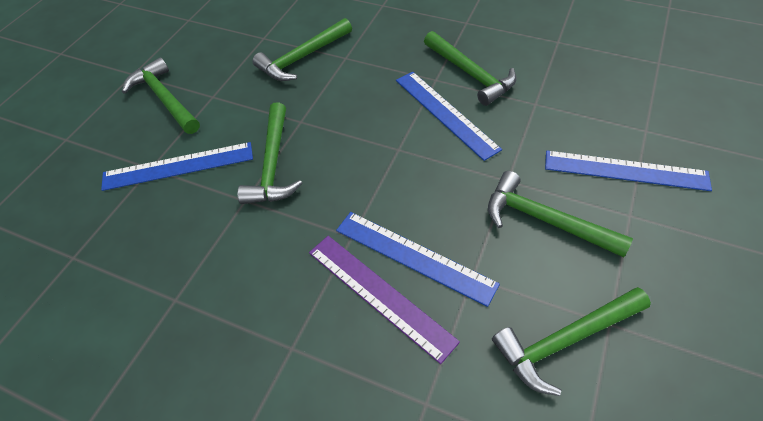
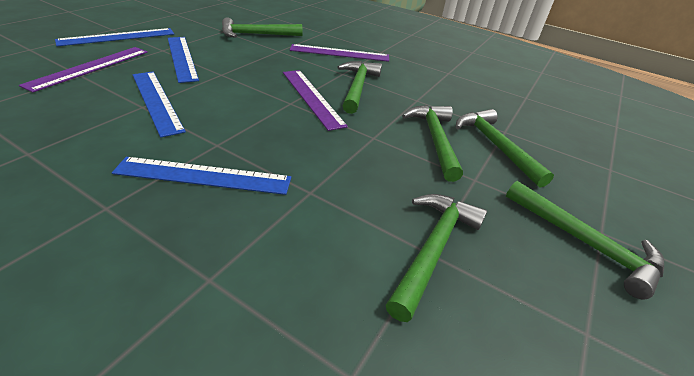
purple ruler: [309,236,460,364] = 1 -> [19,47,148,93] [283,70,348,131] [290,44,389,62] = 3

